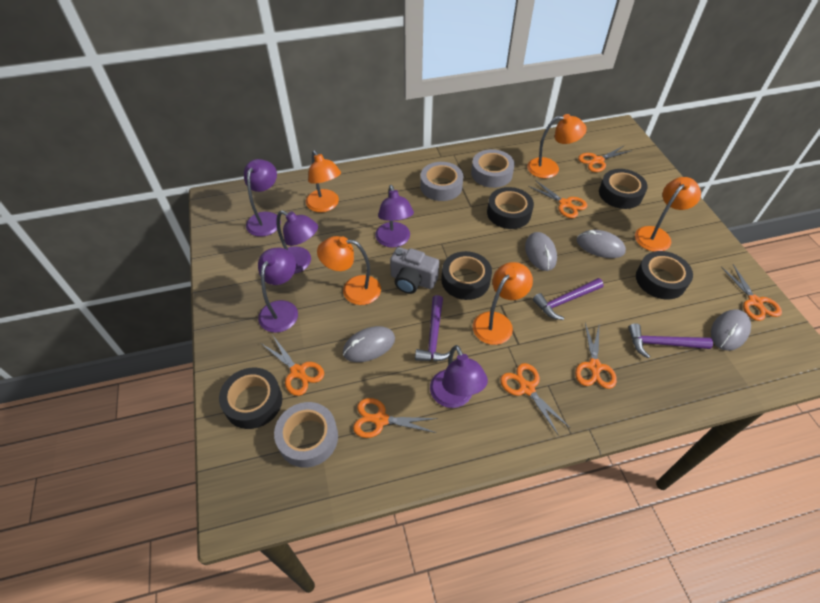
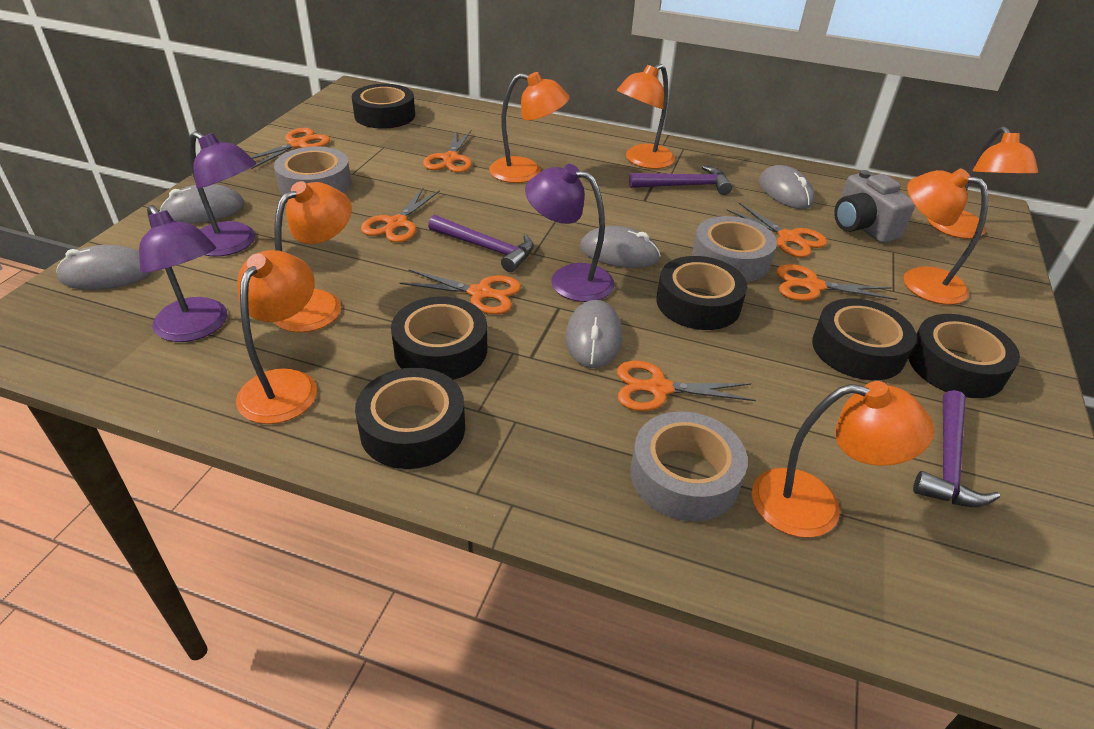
black tape: [219,368,282,429] [441,251,492,300] [487,187,534,229] [599,169,648,209] [636,251,693,299] = 5 -> [352,84,415,129] [355,368,465,469] [391,296,487,380] [656,256,747,330] [812,298,917,380] [908,314,1020,398] = 6
grey mouse: [343,326,395,362] [525,232,557,271] [577,230,626,258] [711,309,751,351] = 4 -> [56,245,152,290] [160,184,245,224] [566,300,622,368] [580,226,661,268] [759,165,815,209] = 5
orange lamp: [306,151,341,212] [317,236,381,305] [473,262,533,345] [527,114,587,178] [635,177,701,252] = 5 -> [236,250,317,424] [273,181,352,332] [489,72,570,183] [617,64,675,169] [752,381,934,538] [903,169,988,305] [928,127,1038,239] = 7
purple lamp: [244,159,281,237] [258,247,298,333] [276,210,318,274] [375,185,414,248] [430,345,488,408] = 5 -> [139,205,227,342] [189,131,257,256] [525,164,615,302] = 3

